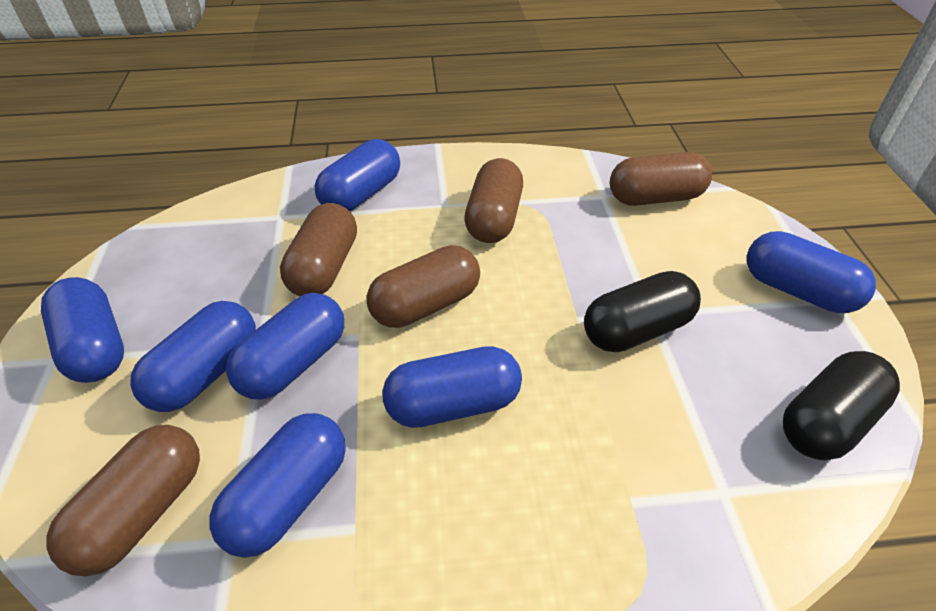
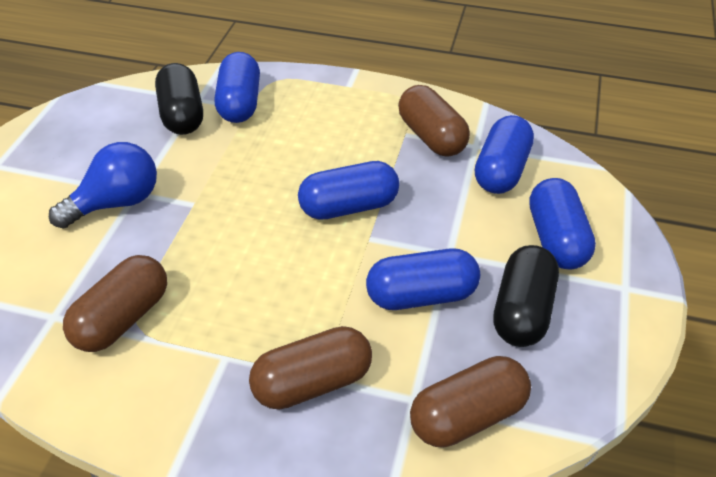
blue capsule: [41,277,124,383] [130,301,256,412] [209,413,346,558] [226,293,344,400] [315,139,400,211] [382,346,522,428] [747,231,876,313] = 7 -> [215,52,260,123] [298,161,399,220] [366,249,480,310] [475,115,534,194] [529,178,596,269] = 5
blue light bulb: none = 0 -> [49,142,157,229] = 1
brown capsule: [46,425,200,577] [280,203,357,296] [367,245,480,328] [464,158,523,243] [610,152,712,206] = 5 -> [63,255,167,352] [249,326,372,410] [398,85,470,157] [410,356,531,447] = 4

